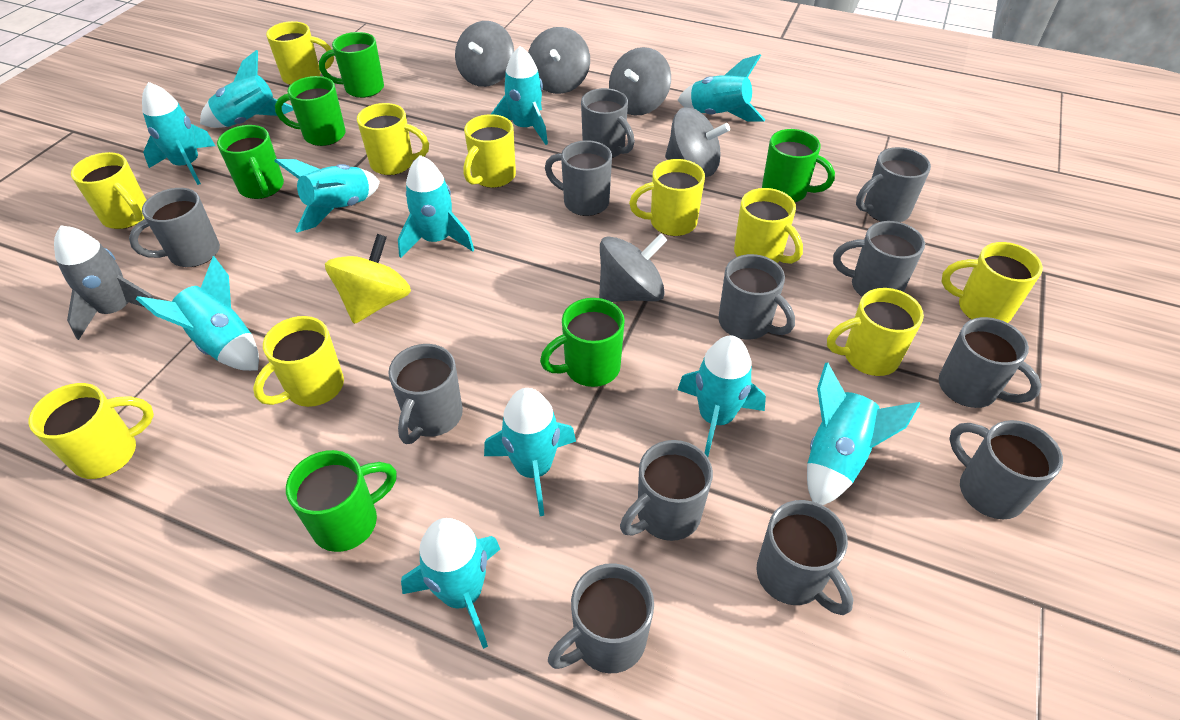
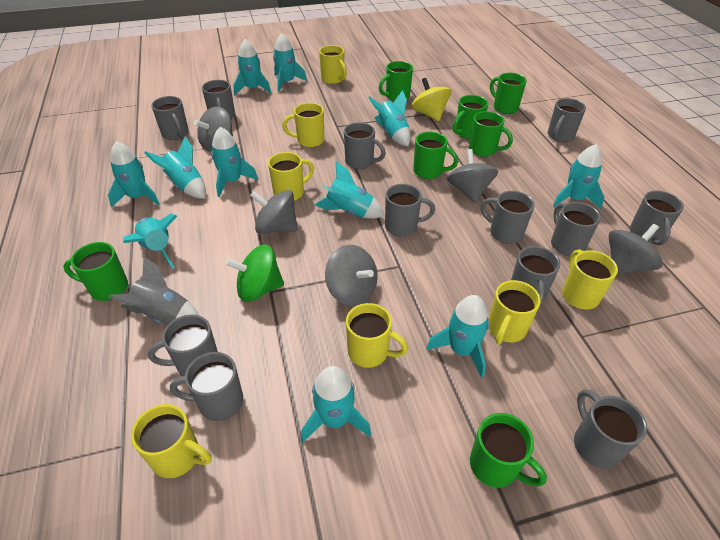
green mug: [217,125,284,199] [275,76,346,146] [286,450,397,552] [319,32,384,98] [540,298,625,387] [762,129,835,202] = 6 -> [63,242,128,301] [379,61,413,101] [413,132,458,179] [453,95,489,139] [469,111,513,157] [470,413,547,488] [490,73,527,114] = 7
green spinning top: none = 0 -> [225,245,284,302] = 1
yellow mug: [29,383,154,479] [71,152,147,229] [253,316,344,407] [266,21,334,85] [357,103,429,175] [463,114,516,188] [629,159,705,236] [734,188,803,264] [827,288,924,376] [942,242,1043,323] = 10 -> [131,404,212,478] [268,152,314,201] [282,103,324,148] [319,45,347,84] [346,303,408,368] [489,280,541,344] [562,249,618,310] = 7

